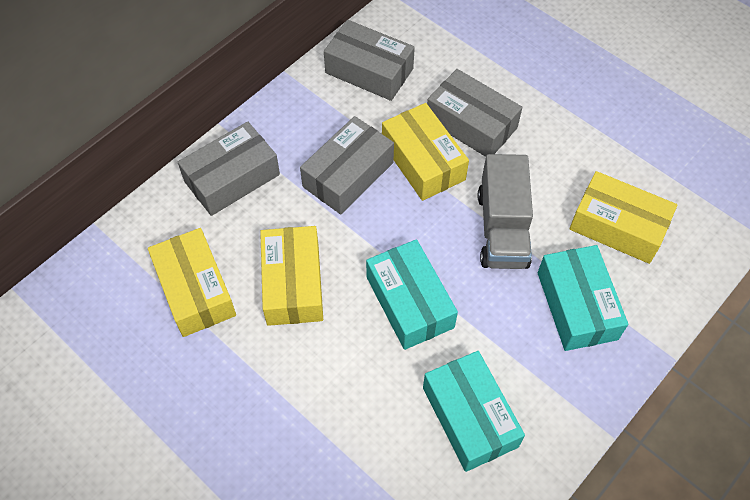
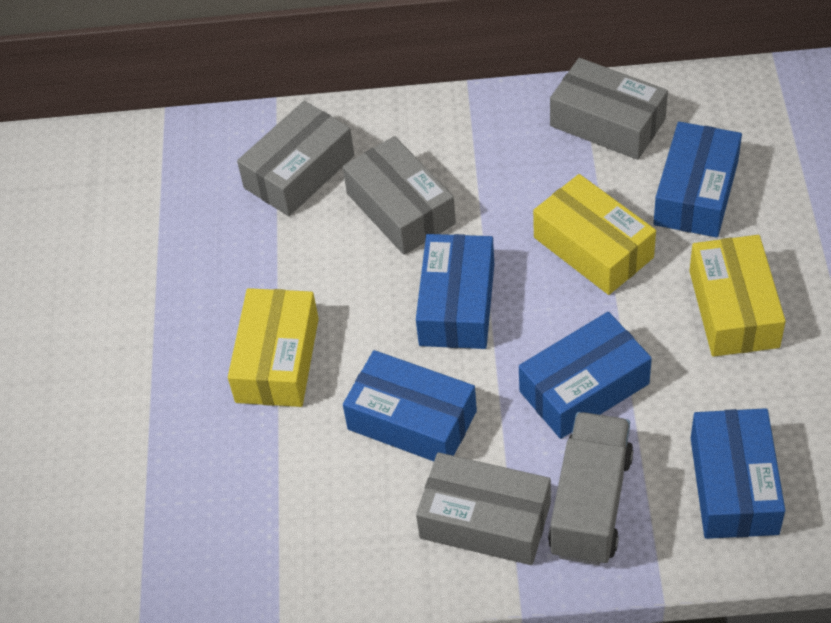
blue box: none = 0 -> [343,350,477,461] [416,234,494,349] [519,312,652,439] [654,122,742,238] [691,408,785,539] = 5
turquoise box: [366,239,458,350] [423,351,525,472] [538,245,628,351] = 3 -> none = 0
yellow box: [148,228,236,337] [260,226,323,326] [382,103,469,201] [570,171,677,264] = 4 -> [228,288,319,407] [533,174,656,295] [689,235,786,357] = 3

